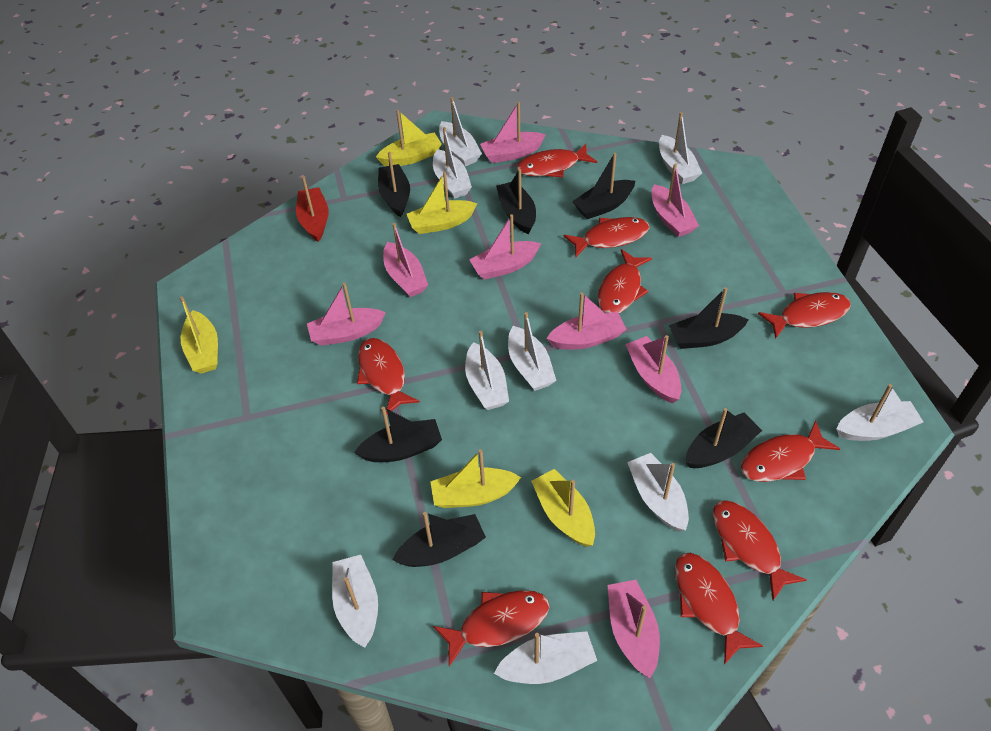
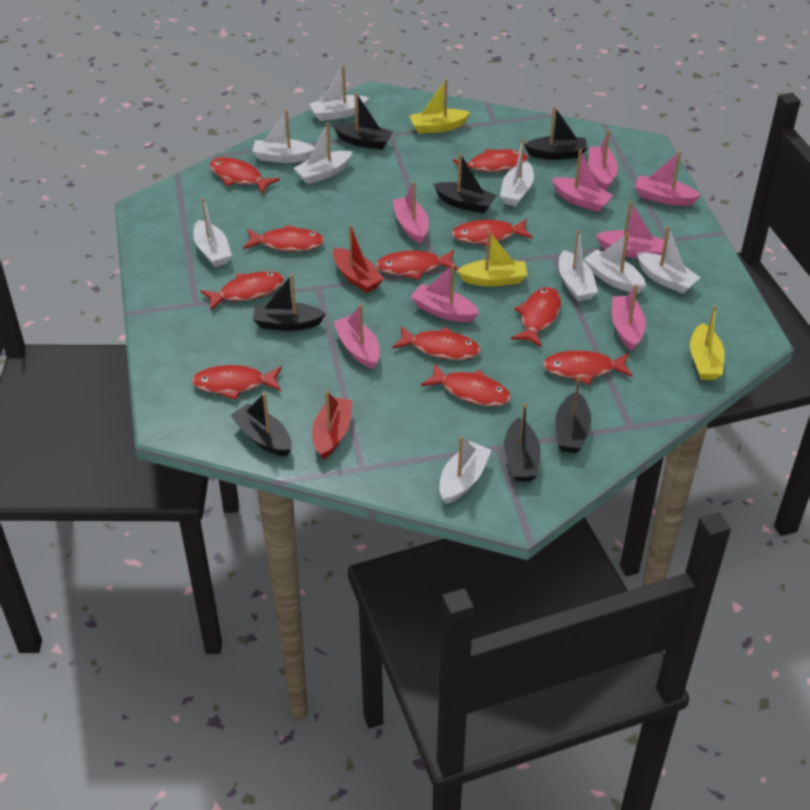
red boat: [296,176,328,242] = 1 -> [312,390,352,459] [333,224,384,293] = 2
red fish: [357,338,420,414] [433,590,549,666] [517,144,597,178] [564,217,649,257] [597,249,652,313] [675,553,763,665] [712,500,807,600] [740,420,840,482] [758,292,851,339] = 9 -> [192,365,282,400] [201,271,284,310] [210,157,280,194] [243,225,325,251] [376,250,458,280] [392,326,481,360] [421,363,511,406] [452,149,528,172] [452,219,533,246] [511,287,561,347] [543,350,633,385] = 11
yellow boat: [180,296,218,373] [376,110,442,166] [407,172,477,234] [430,449,521,508] [531,469,595,547] = 5 -> [409,79,471,134] [457,231,527,287] [690,305,725,380] = 3

